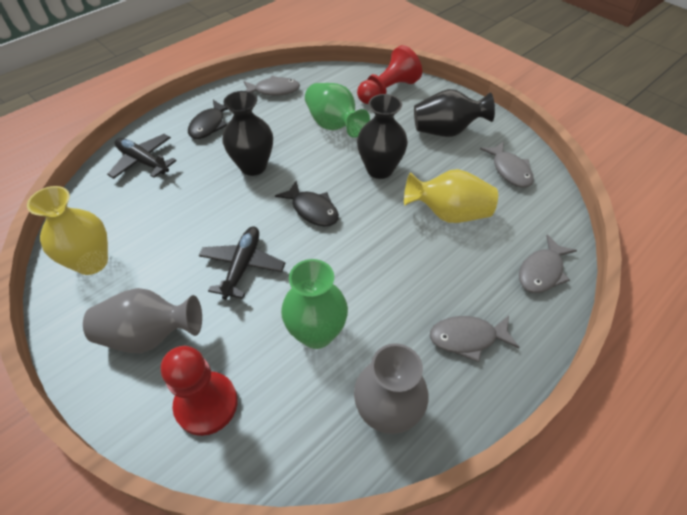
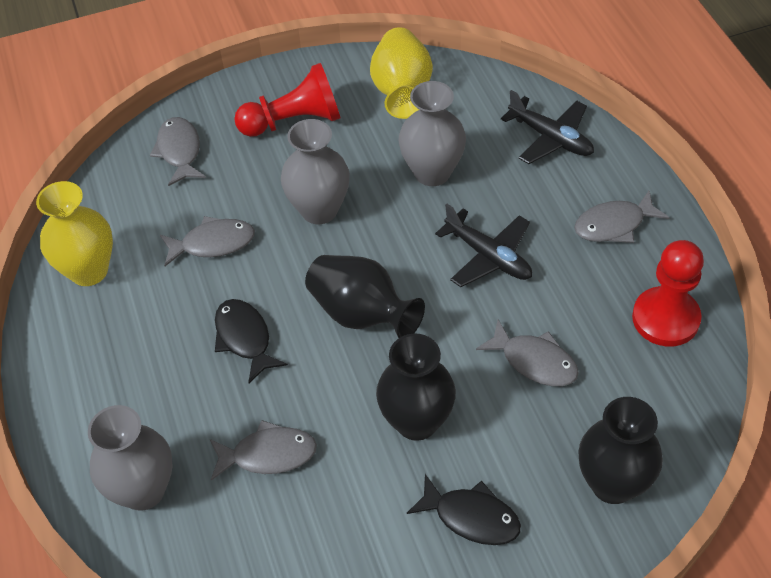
green vase: [281,259,348,349] [305,83,370,138] = 2 -> none = 0
grey fish: [244,76,300,96] [430,316,520,362] [480,141,534,188] [519,235,577,293] = 4 -> [150,117,206,186] [160,216,255,266] [210,420,317,481] [476,320,579,386] [574,191,670,243] = 5
grey vase: [83,288,202,353] [354,343,429,434] = 2 -> [88,405,173,511] [281,119,350,224] [399,81,466,186] = 3

